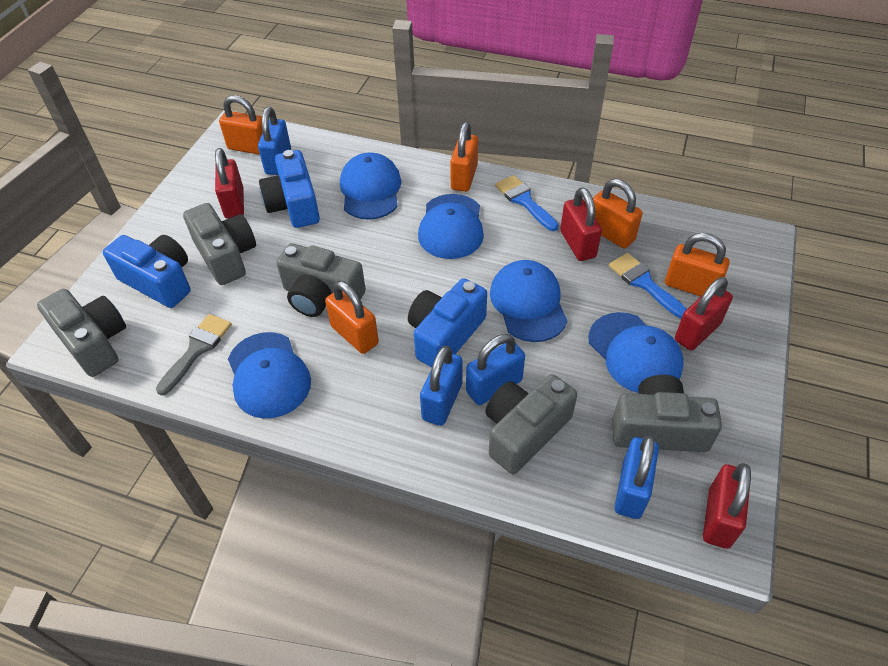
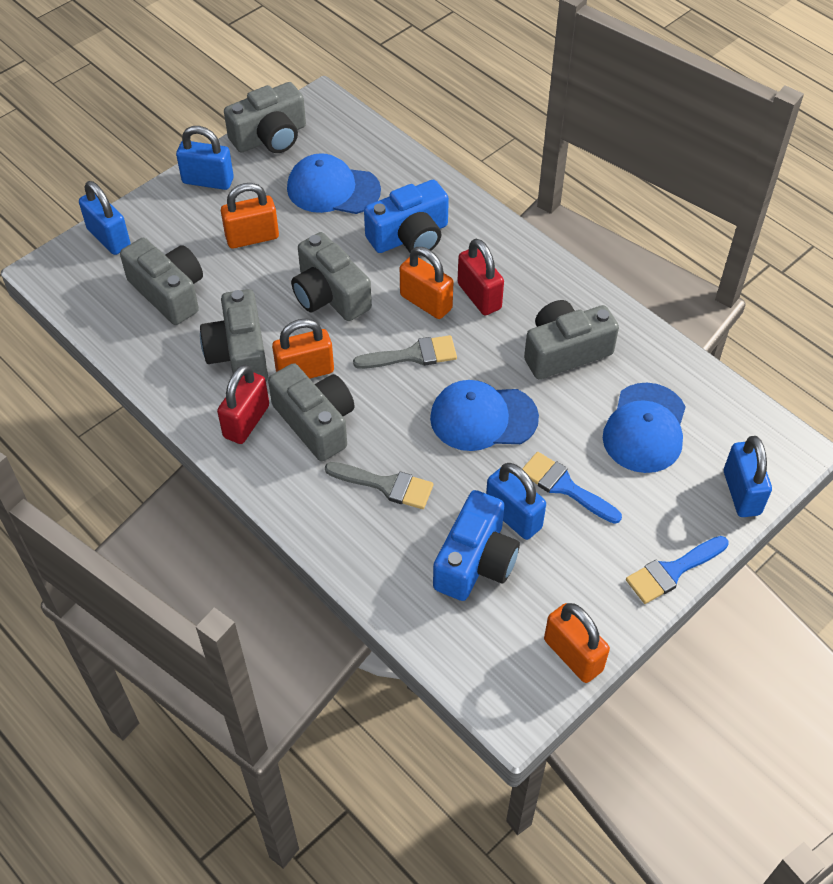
blue camera: [103,235,191,308] [259,150,320,228] [408,278,487,367] = 3 -> [364,180,449,256] [433,490,520,601] = 2
blue cap: [228,332,311,418] [340,153,401,220] [418,194,484,259] [490,260,568,342] [588,312,684,393] = 5 -> [287,153,381,214] [430,380,539,451] [603,383,686,473] = 3
grey brush: [156,314,232,396] = 1 -> [325,462,433,509] [353,335,457,369] = 2
grey camera: [37,289,126,377] [183,203,256,285] [276,243,366,317] [485,374,577,474] [612,375,722,452] = 5 -> [120,238,203,325] [200,289,268,381] [224,82,306,153] [268,363,355,461] [291,232,372,321] [524,300,619,379] = 6
orange padlock: [219,95,263,155] [325,281,379,354] [450,122,478,192] [593,179,643,248] [665,233,730,296] = 5 -> [221,183,279,249] [272,319,334,379] [400,247,453,319] [544,603,610,683] = 4
red padlock: [215,148,244,219] [560,188,602,261] [675,277,733,351] [703,463,751,549] = 4 -> [217,364,269,444] [457,239,504,315] = 2

